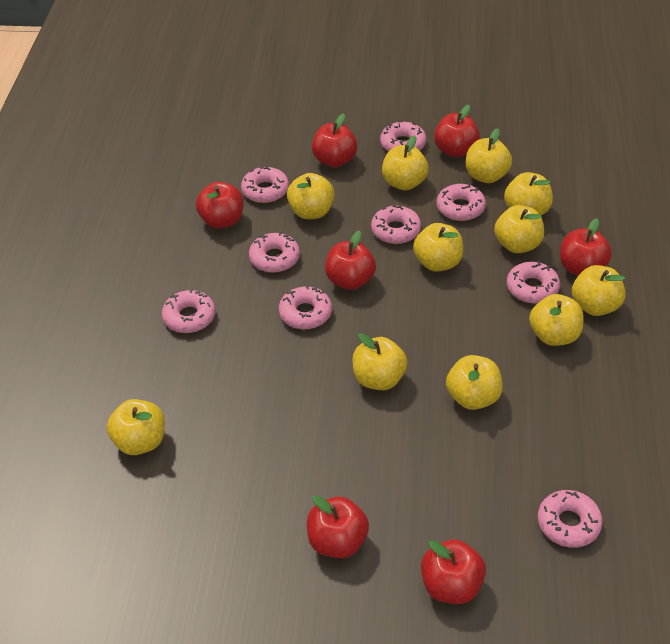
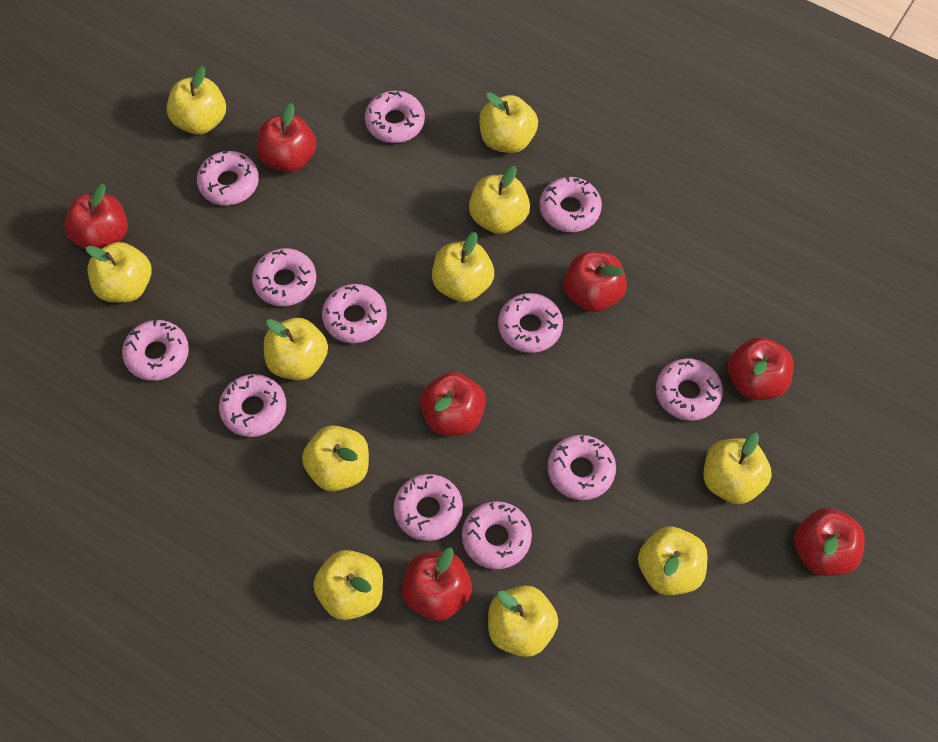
pink donut: [162,289,215,333] [241,166,289,203] [249,232,300,273] [279,285,332,329] [371,205,421,244] [380,121,426,152] [437,184,486,221] [507,261,560,303] [538,490,603,548] = 9 -> [122,320,189,381] [197,151,259,205] [219,374,286,437] [252,248,316,306] [322,284,387,343] [365,91,425,143] [393,474,463,541] [462,501,532,569] [498,293,563,353] [539,176,602,232] [547,435,616,500] [656,358,723,421] = 12

